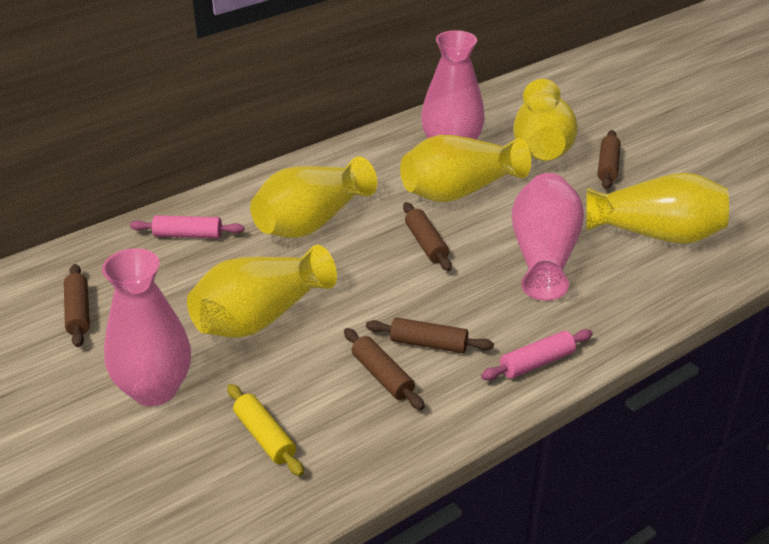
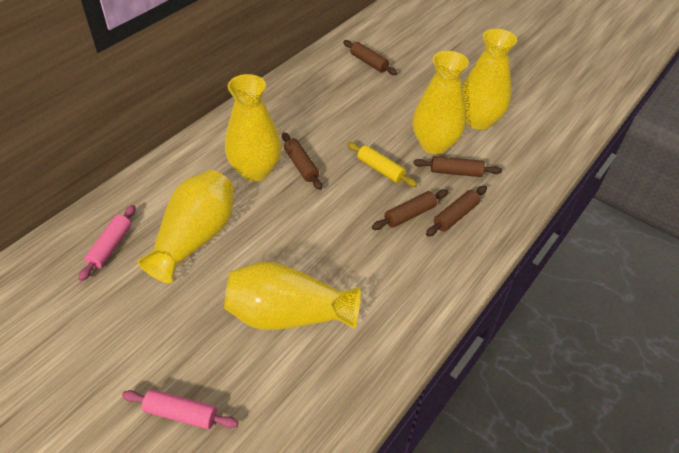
pink vase: [102,248,191,406] [421,30,485,140] [512,173,584,301] = 3 -> none = 0

